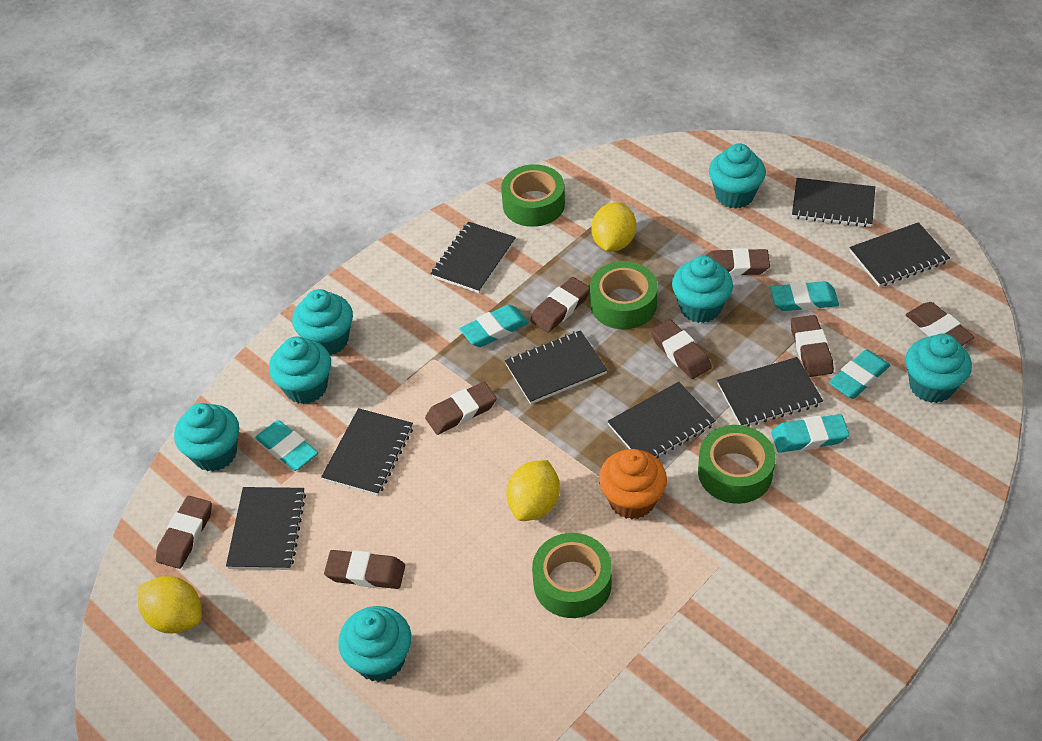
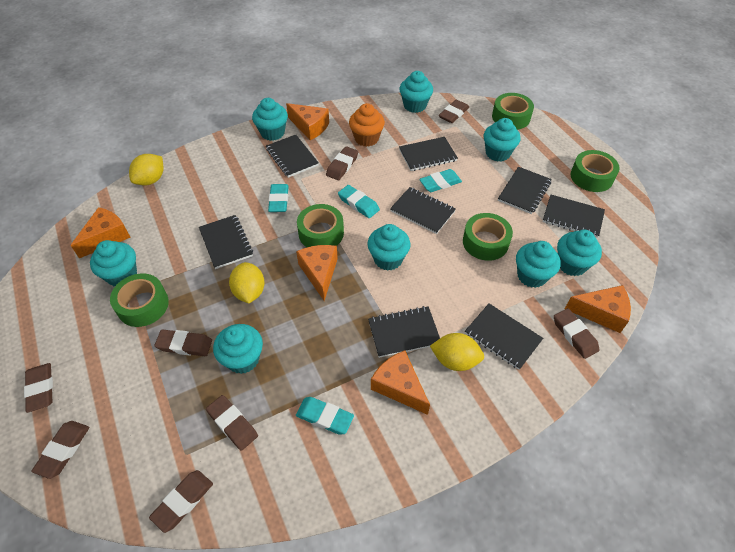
green tape: [501,164,565,227] [532,533,612,618] [590,261,658,329] [698,425,776,504] = 4 -> [110,274,169,327] [297,204,344,247] [463,213,513,261] [492,93,534,130] [571,150,620,192] = 5
orange cheese: none = 0 -> [70,207,131,258] [286,103,329,140] [296,245,338,301] [371,350,430,415] [565,285,631,333] = 5
turquoise cupcake: [174,403,239,471] [269,336,331,404] [292,289,353,356] [338,606,411,682] [672,256,733,323] [709,143,766,209] [906,333,972,403] = 7 -> [90,240,137,286] [213,324,263,374] [252,98,288,141] [368,224,410,271] [400,71,433,113] [484,118,520,162] [516,241,561,288] [557,230,602,276] = 8
turquoise eraser: [255,420,318,471] [460,304,529,347] [770,281,839,311] [771,414,849,453] [829,349,890,399] = 5 -> [268,184,289,212] [296,397,354,435] [338,185,380,218] [419,169,462,192] = 4

